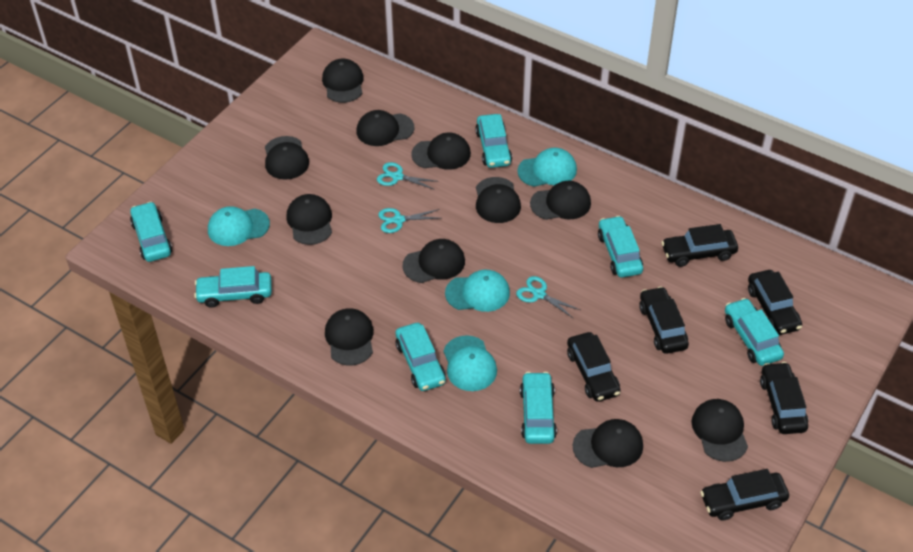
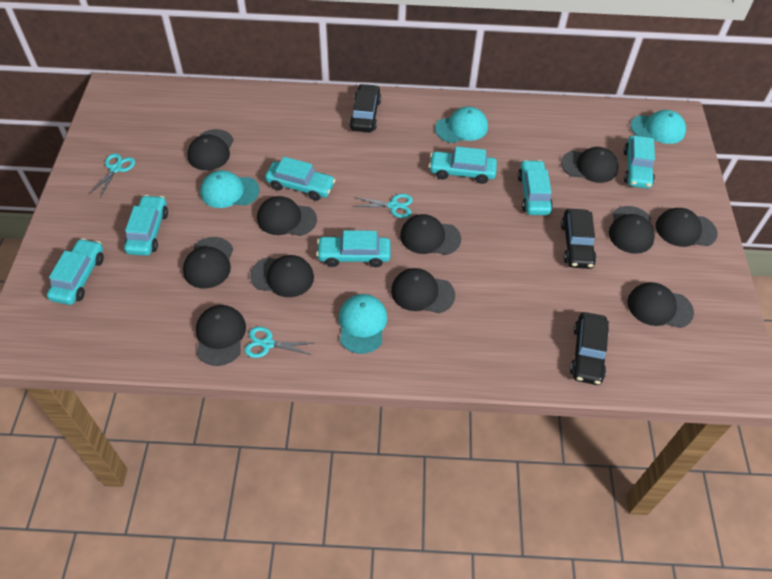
black car: [567,332,621,402] [639,286,689,354] [661,224,738,267] [700,469,789,521] [748,270,802,335] [760,362,808,434] = 6 -> [349,84,381,132] [561,209,597,269] [570,312,609,385] = 3

